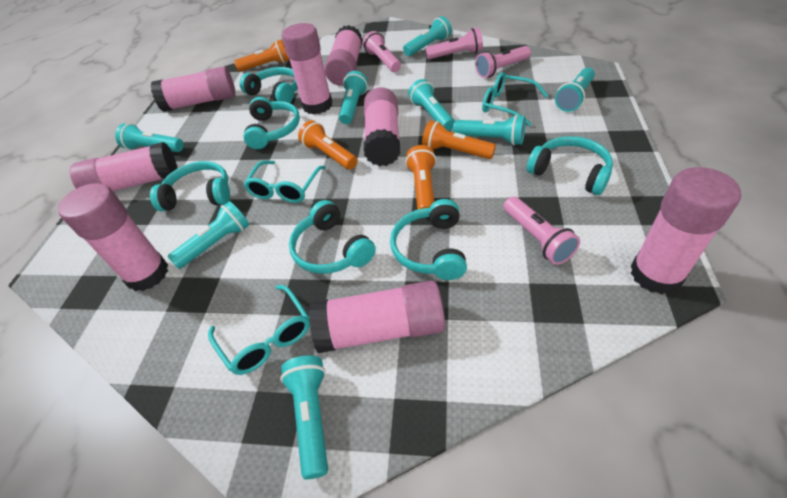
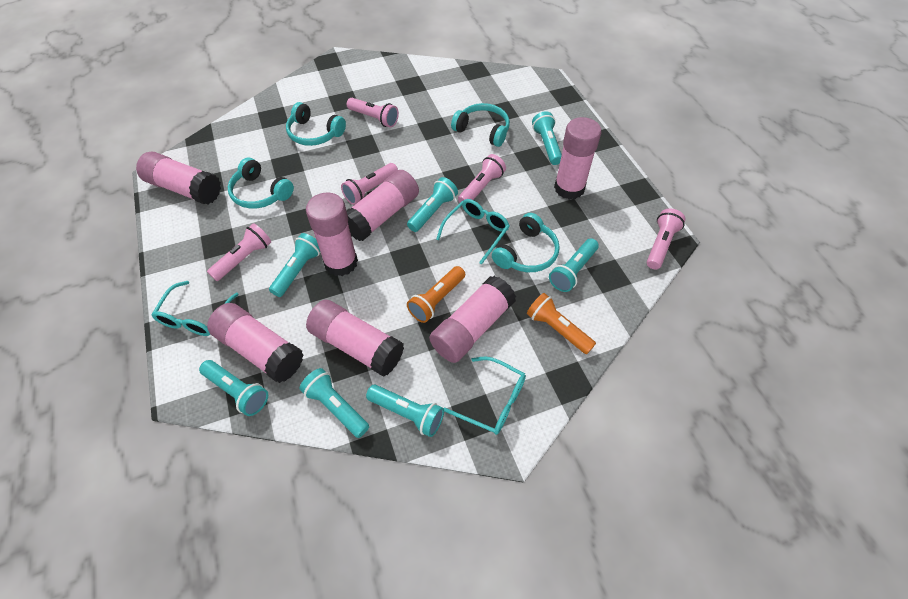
orange flashlight: [234,39,289,72] [298,120,357,170] [405,145,436,210] [422,120,496,159] = 4 -> [407,266,465,323] [527,293,596,354] = 2
pink flashlight: [363,31,401,72] [426,28,483,59] [475,46,531,78] [504,196,580,265] = 4 -> [207,223,271,281] [341,163,398,205] [347,98,399,128] [458,154,506,203] [647,208,685,269] = 5
pink glue stick: [58,183,168,291] [70,142,177,191] [151,67,235,112] [282,23,333,115] [309,281,445,353] [324,25,363,86] [364,87,400,166] [630,167,741,295] = 8 -> [136,151,221,205] [207,303,304,383] [306,193,358,276] [306,300,404,377] [346,170,419,241] [429,276,516,363] [554,117,601,200] = 7
turquoise flashlight: [115,123,184,152] [168,201,249,269] [280,356,328,479] [339,71,368,124] [403,16,452,56] [408,79,455,131] [453,115,526,145] [555,68,595,112] = 8 -> [199,360,268,416] [269,233,320,297] [299,368,369,438] [366,384,444,437] [407,177,458,232] [532,111,562,165] [549,238,599,292] = 7
turquoise headphones: [150,161,230,211] [240,67,298,103] [243,97,300,149] [289,200,376,274] [390,199,467,280] [527,136,613,195] = 6 -> [228,158,294,209] [286,102,346,146] [451,103,510,147] [492,213,560,272] = 4

